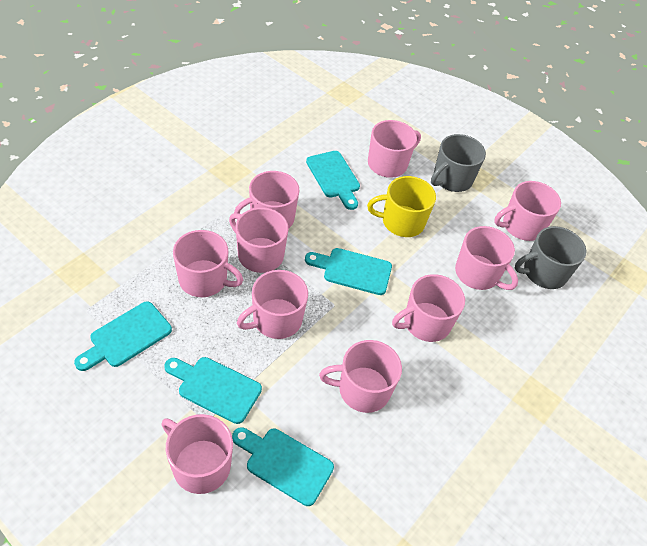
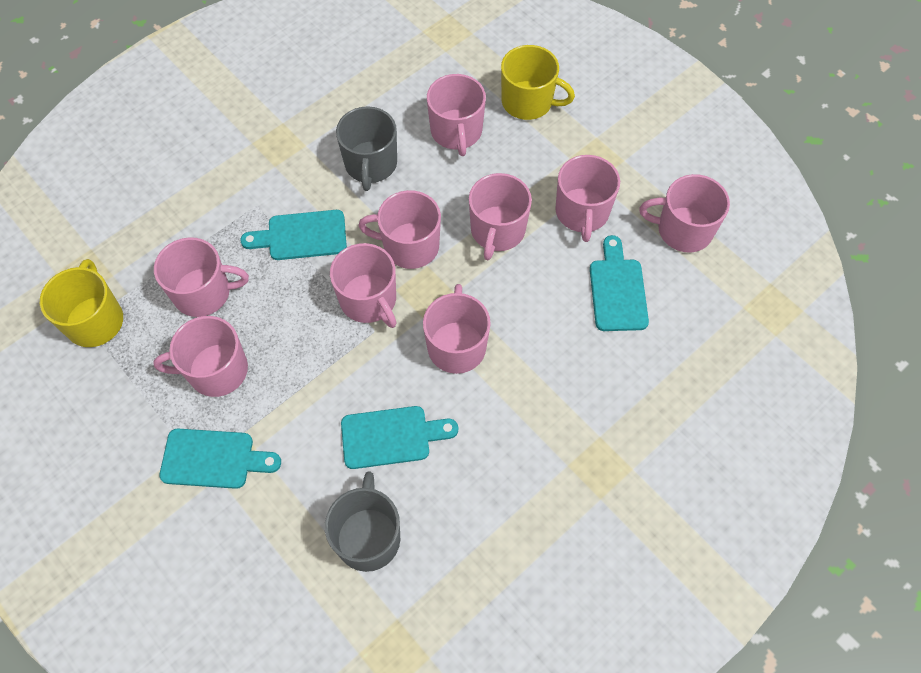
pink mug: [161,414,233,494] [173,230,243,297] [229,208,289,273] [234,171,299,229] [237,270,308,339] [319,340,402,413] [368,120,421,178] [392,274,465,342] [455,226,518,290] [494,181,561,241] = 10 -> [153,316,248,397] [154,237,249,317] [330,243,397,328] [358,190,441,269] [423,284,491,374] [427,74,486,156] [469,173,532,260] [555,155,620,242] [639,174,730,253] = 9
turquoise cutting board: [74,302,172,371] [164,357,262,424] [232,427,334,506] [305,248,392,295] [306,151,360,210] = 5 -> [159,429,281,489] [240,210,347,260] [341,406,458,469] [590,235,649,331] = 4
yellow mug: [367,176,436,237] = 1 -> [40,259,123,347] [501,45,575,120] = 2

